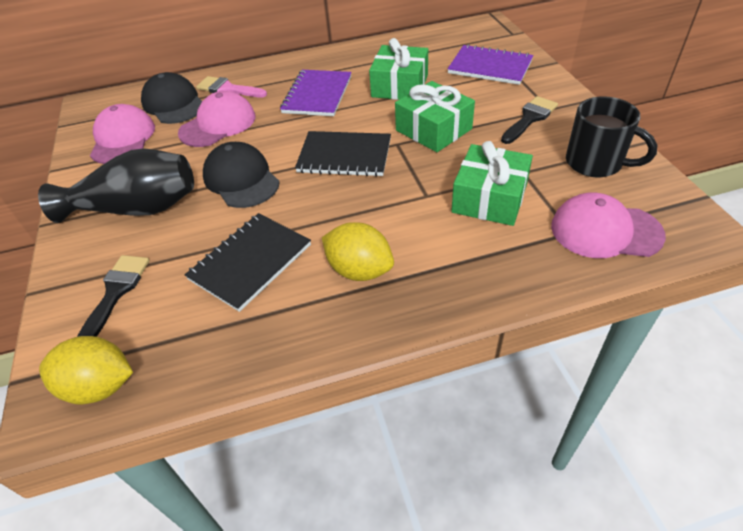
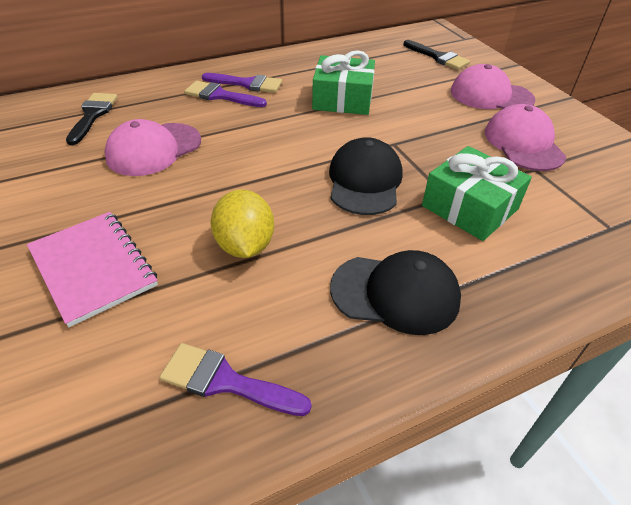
black mug: [566,96,657,177] = 1 -> none = 0
black notebook: [185,213,311,312] [295,131,391,177] = 2 -> none = 0
black vase: [38,149,194,223] = 1 -> none = 0
green gift: [369,38,428,100] [395,81,475,152] [451,141,533,226] = 3 -> [312,50,375,115] [422,146,532,241] = 2
pink brush: [196,76,267,97] = 1 -> none = 0
pink notebook: none = 0 -> [27,212,158,327] = 1
purple brush: none = 0 -> [160,343,312,416] [184,81,267,107] [202,73,282,93] = 3
purple notebook: [280,70,352,116] [448,44,533,85] = 2 -> none = 0
yellow lemon: [39,336,133,404] [322,222,394,281] = 2 -> [211,189,274,258] = 1

